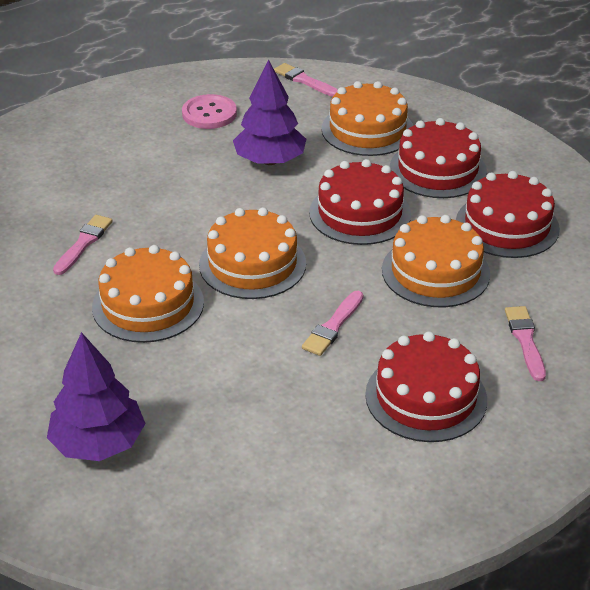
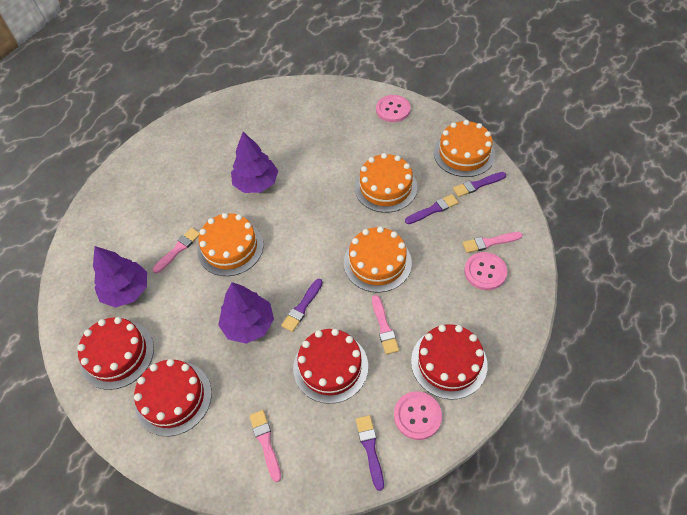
pink button: [182,94,237,129] = 1 -> [376,95,411,122] [394,391,442,440] [464,252,507,290] = 3
purple brush: none = 0 -> [281,279,323,332] [356,415,384,491] [405,194,459,224] [453,172,506,197] = 4
purple tree: [47,332,146,461] [233,59,306,165] = 2 -> [93,246,147,308] [218,282,274,344] [231,132,278,193] = 3

